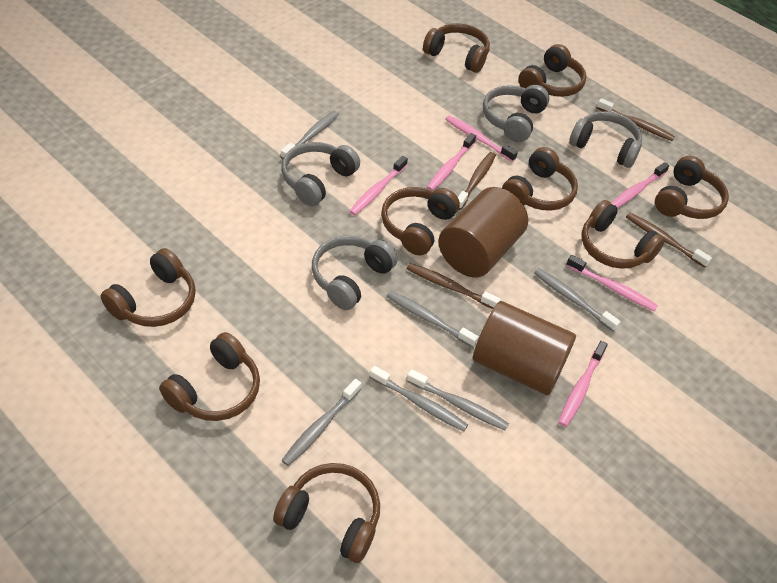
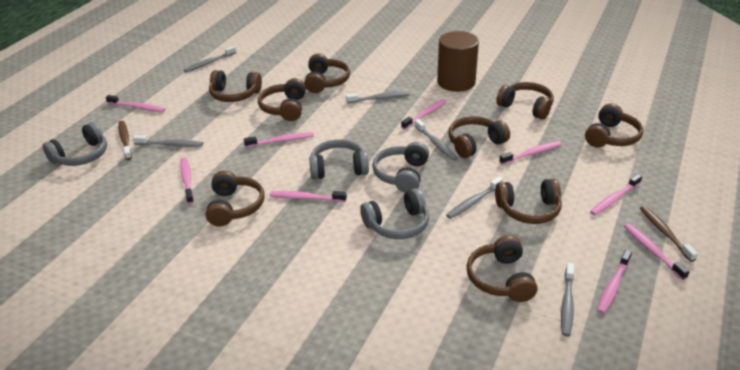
brown cylinder: [438,187,528,277] [473,301,576,395] = 2 -> [437,31,479,92] = 1
brown toothbrush: [406,263,501,309] [458,152,496,210] [597,98,675,141] [626,213,712,268] = 4 -> [118,121,132,160] [640,206,698,262] = 2
pink toothbrush: [349,156,408,215] [427,133,476,191] [445,115,518,162] [558,341,608,427] [566,255,658,312] [611,162,669,208] = 6 -> [106,95,165,112] [180,157,194,204] [244,132,314,147] [270,191,347,202] [401,99,447,129] [499,141,562,165] [590,174,642,215] [597,249,632,314] [624,223,689,280] = 9

